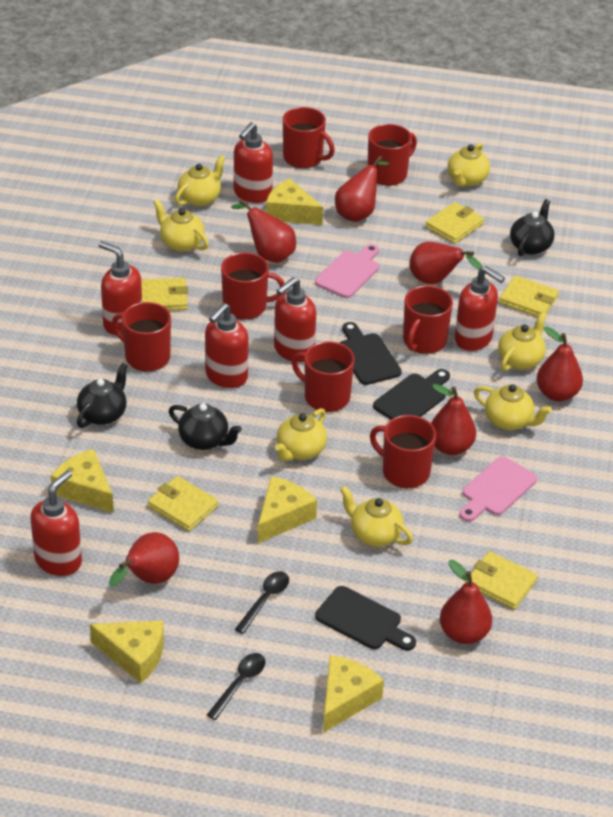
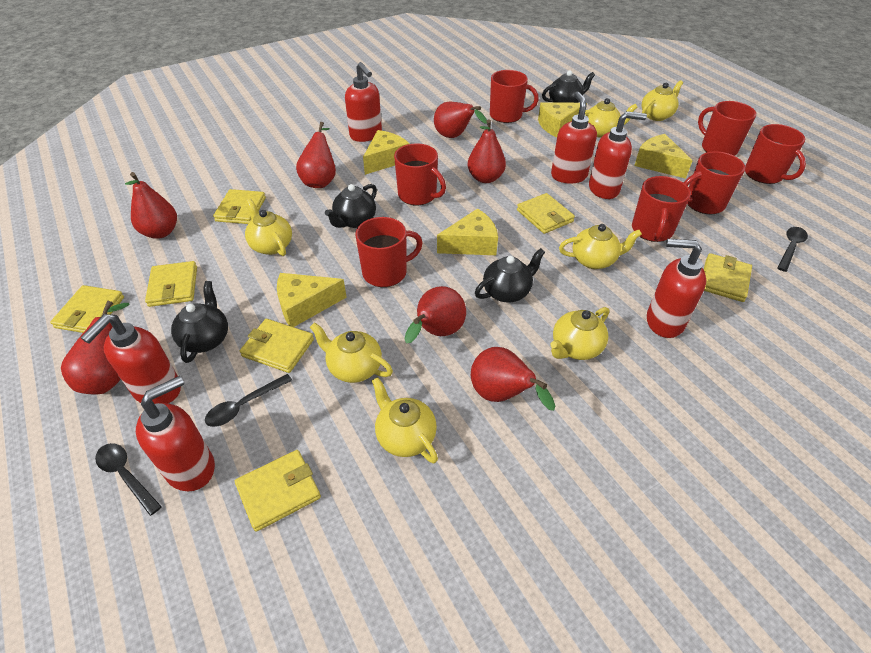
black cutting board: [315,586,416,651] [339,322,402,385] [373,369,450,420] = 3 -> none = 0
black spoon: [207,653,265,720] [235,571,289,634] = 2 -> [95,443,162,516] [205,374,292,427] [777,227,808,272] = 3
black teapot: [77,363,128,428] [169,403,242,450] [510,199,554,256] = 3 -> [171,281,228,363] [325,184,377,228] [475,248,545,302] [542,70,595,103] = 4
pink cutting board: [315,244,379,298] [460,456,537,522] = 2 -> none = 0
yellow wallet: [141,278,188,311] [148,476,218,531] [425,202,484,244] [466,551,538,610] [499,276,559,317] = 5 -> [50,285,124,333] [145,261,197,307] [213,189,266,224] [235,450,321,532] [240,319,314,373] [517,193,575,234] [704,253,752,302] = 7

